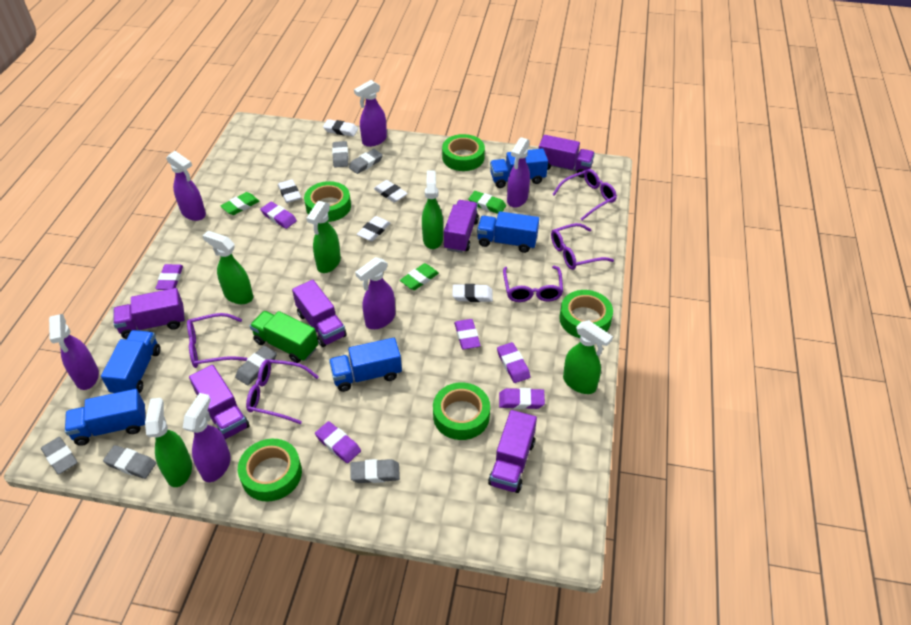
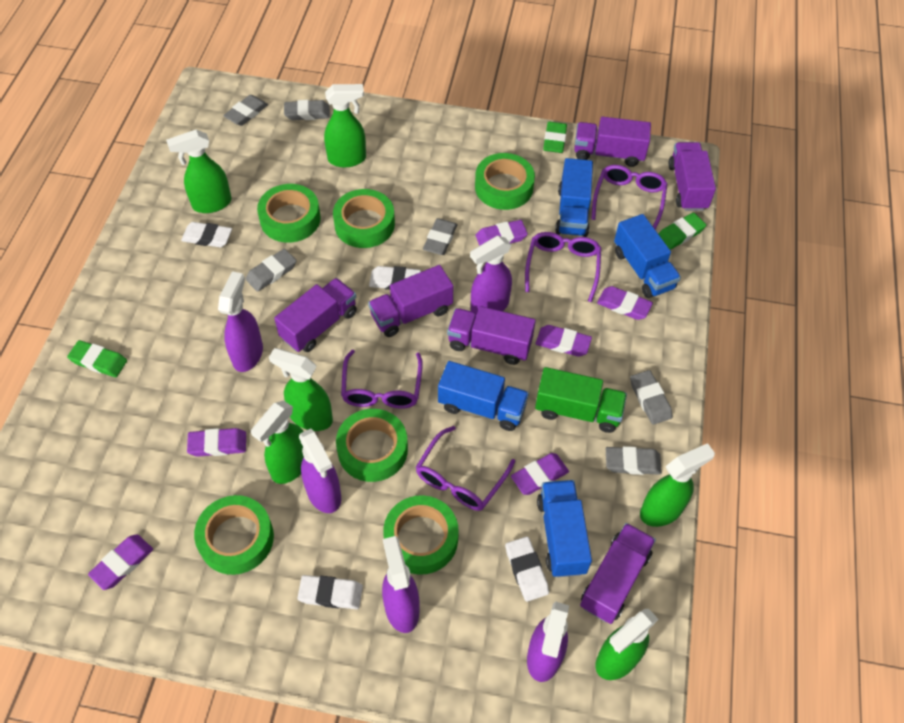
blue truck: [65,389,146,446] [101,330,160,393] [329,338,402,392] [477,211,539,253] [490,148,548,188] = 5 -> [438,361,529,431] [537,480,592,577] [555,158,593,237] [614,214,681,298] = 4
green spray bottle: [145,398,192,487] [203,231,253,304] [306,201,341,273] [422,170,443,249] [563,320,613,394] = 5 -> [166,129,232,213] [251,401,304,484] [269,348,333,431] [324,84,366,167] [595,609,658,680] [640,443,715,527] = 6
green tape: [238,439,302,501] [304,181,351,222] [433,382,490,440] [442,134,485,171] [559,290,613,338] = 5 -> [194,495,274,575] [257,184,321,243] [333,189,395,248] [336,409,408,482] [383,495,459,575] [475,153,535,210] = 6
purple glasses: [187,313,248,368] [246,359,319,424] [503,266,563,302] [551,223,614,270] [552,169,617,220] = 5 -> [341,350,423,409] [416,426,515,511] [525,232,601,302] [591,165,668,230] = 4
purple spray bottle: [49,314,99,390] [166,151,206,221] [183,393,231,482] [354,80,387,147] [355,257,395,329] [507,137,530,208] = 6 -> [218,271,263,372] [299,429,341,513] [382,536,420,633] [470,236,512,315] [527,602,569,682] = 5
white eraser: [278,180,301,203] [323,119,358,136] [357,216,391,241] [374,180,408,203] [452,284,493,302] = 5 -> [181,222,232,248] [298,575,363,609] [369,266,421,290] [505,536,549,602] = 4

